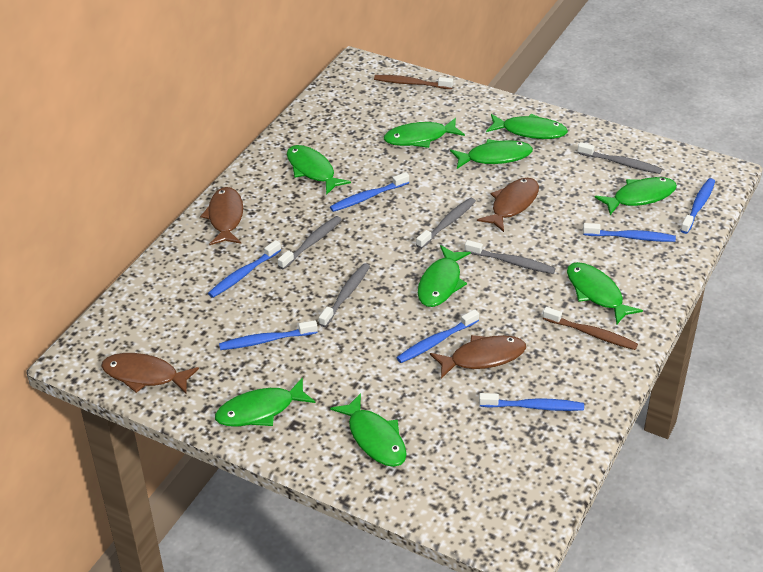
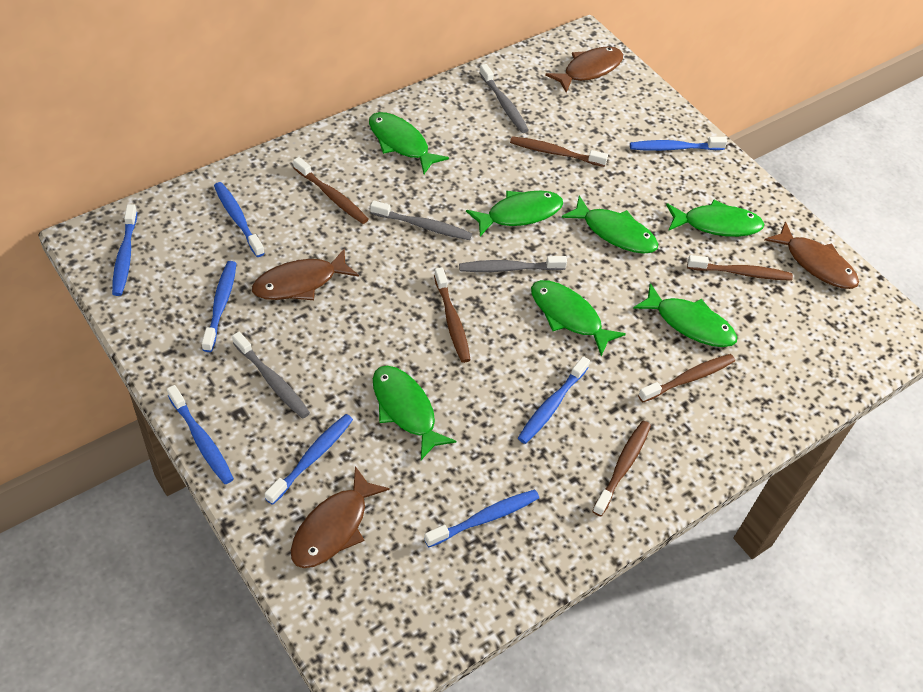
blue toothbrush: [208,240,281,298] [219,320,318,350] [330,172,409,212] [396,309,479,363] [479,393,584,411] [583,223,676,242] [680,178,715,234] = 7 -> [112,204,137,296] [167,385,234,484] [202,261,237,352] [214,182,265,257] [265,414,353,505] [424,490,539,548] [518,356,590,444] [630,137,727,151] = 8
brown toothbrush: [374,75,453,89] [543,307,638,350] = 2 -> [293,157,369,224] [434,267,470,363] [510,136,608,167] [592,421,651,516] [638,354,735,403] [687,255,793,281] = 6
green fish: [215,377,316,427] [287,145,351,195] [330,393,407,467] [384,118,465,148] [418,245,471,307] [450,139,533,169] [486,114,568,139] [567,262,643,324] [594,177,677,215] = 9 -> [369,112,449,174] [373,366,457,460] [466,191,563,236] [531,280,626,356] [562,195,659,254] [633,283,737,347] [666,199,764,237] = 7
grey toothbrush: [278,216,342,269] [319,263,370,327] [416,198,476,249] [465,240,556,274] [578,142,662,174] = 5 -> [232,332,310,419] [370,200,472,240] [459,256,567,272] [479,64,529,133] = 4

